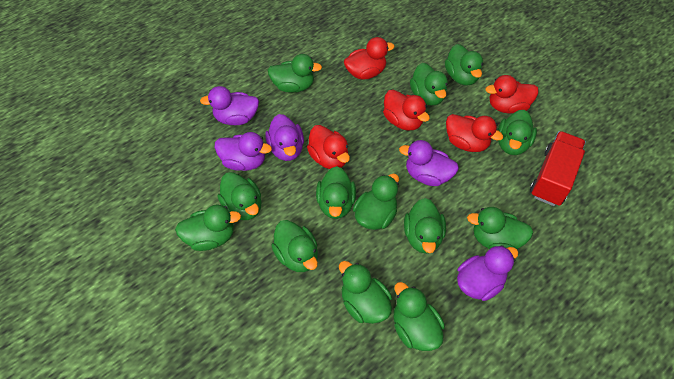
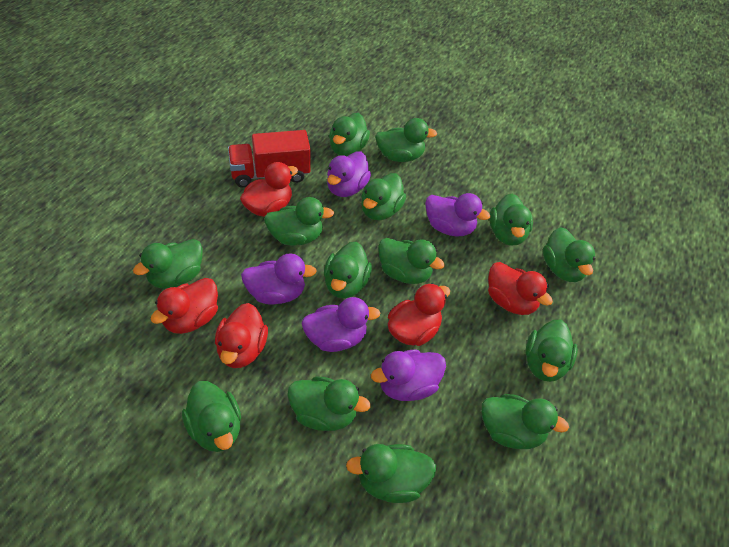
green duck: [175,205,241,251] [218,172,262,220] [268,54,322,93] [271,220,318,272] [316,166,356,219] [339,261,392,324] [353,174,399,230] [393,282,445,351] [404,198,446,254] [410,63,448,106] [445,44,483,85] [467,207,533,249] [498,110,537,155] = 13 -> [133,239,202,289] [182,381,241,452] [264,197,334,245] [287,377,371,431] [324,242,372,298] [329,113,370,156] [346,444,436,503] [361,173,406,220] [375,118,437,162] [378,238,445,284] [482,394,569,449] [490,194,533,246] [525,320,578,382] [543,227,595,282] = 14

